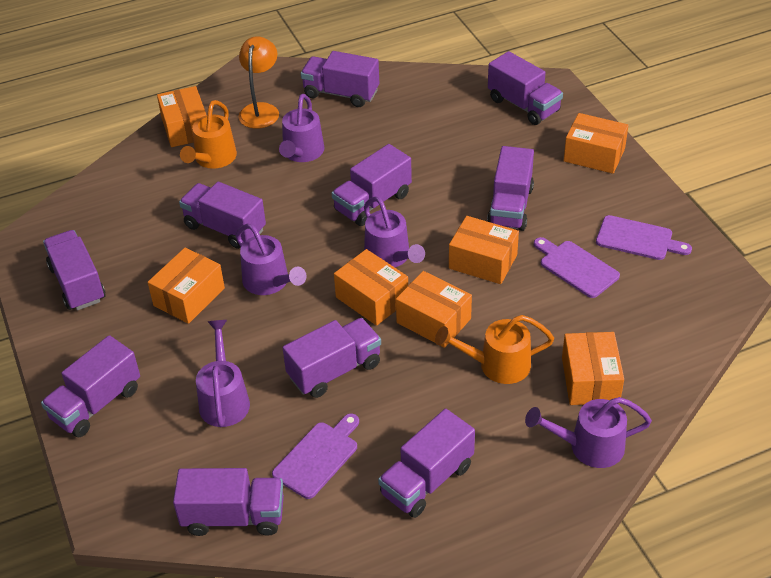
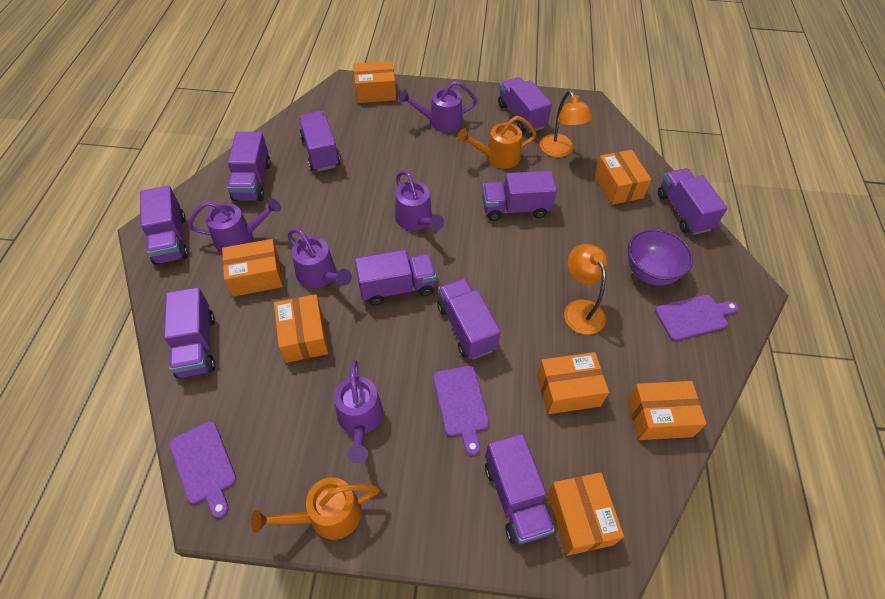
orange lamp: [238,36,279,129] = 1 -> [540,91,593,157] [564,244,608,335] = 2
purple bowl: none = 0 -> [628,229,693,285] = 1

